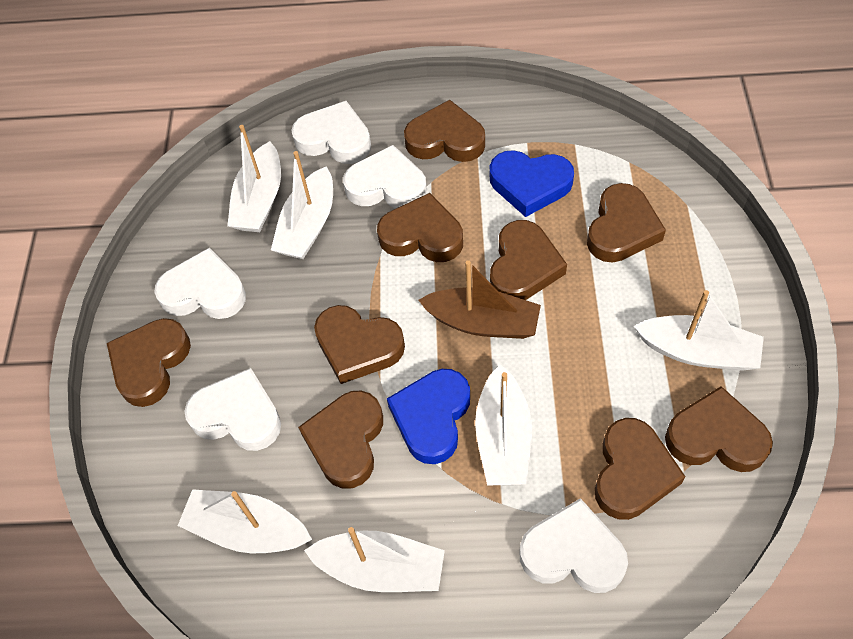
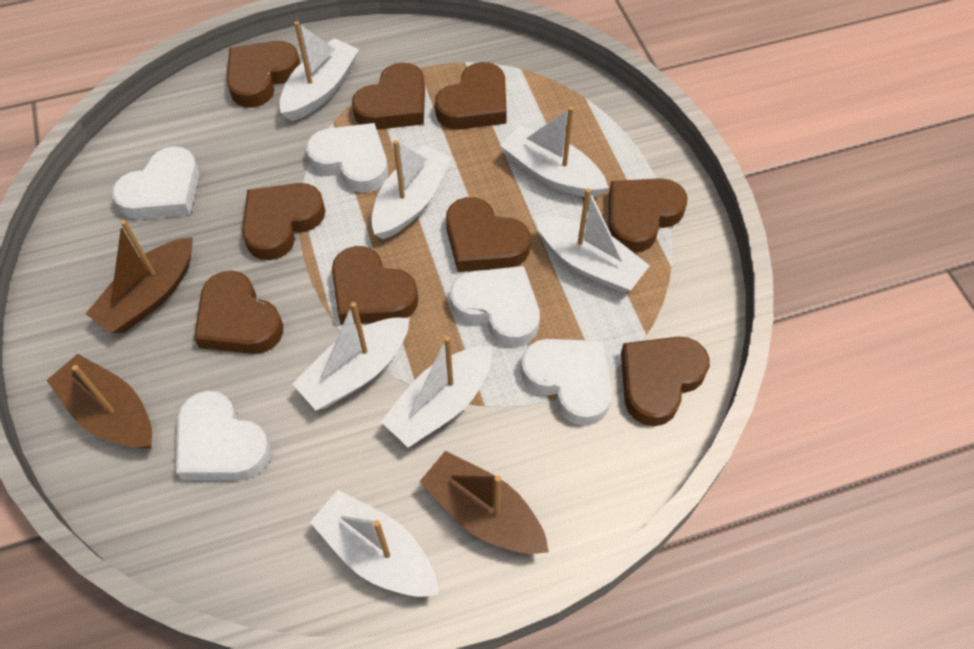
blue heart: [387,369,470,464] [490,150,574,217] = 2 -> none = 0
brown boat: [418,260,541,339] = 1 -> [46,354,152,448] [86,220,193,333] [419,451,549,554] = 3
white boat: [178,489,312,553] [227,125,281,232] [271,151,333,259] [304,527,445,592] [475,364,532,486] [634,290,764,371] = 6 -> [279,21,359,121] [293,302,410,410] [310,490,439,597] [371,140,452,239] [381,336,492,447] [501,106,608,197] [535,188,650,292] = 7

